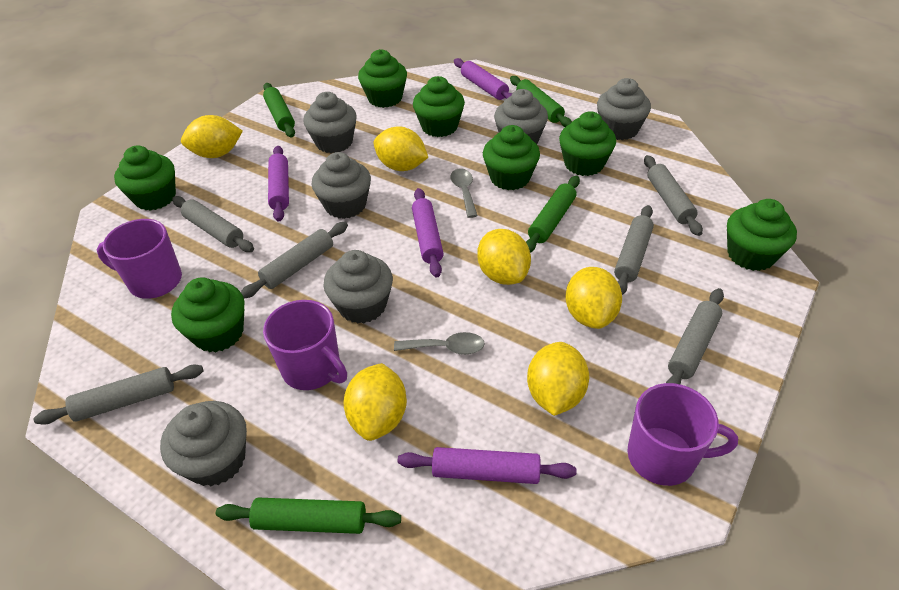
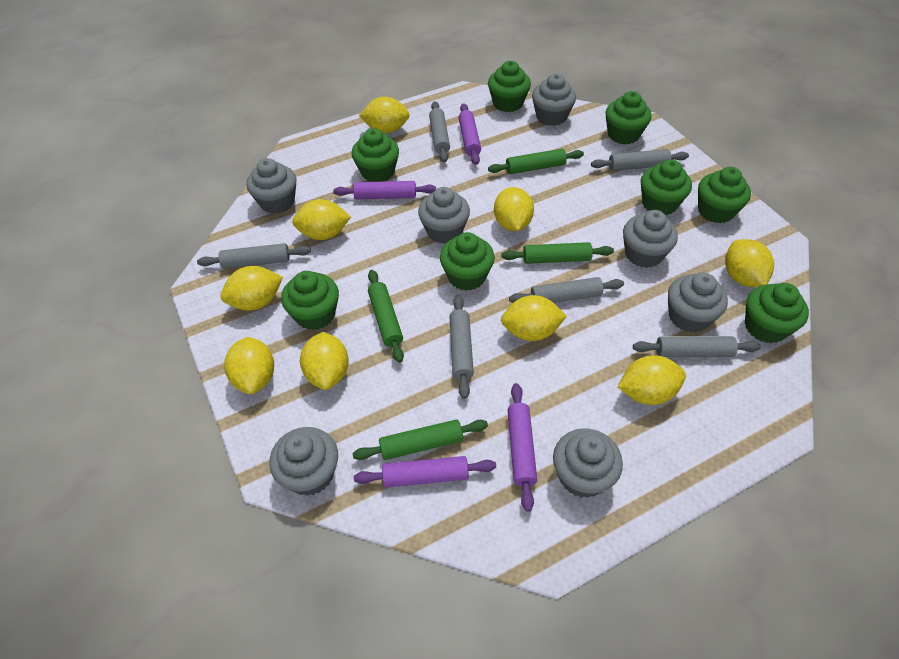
green cupcake: [114,145,176,211] [171,278,244,352] [358,49,407,108] [413,76,465,137] [483,125,540,190] [559,111,616,176] [727,199,797,271] = 7 -> [281,271,339,330] [352,128,399,182] [440,232,495,291] [488,61,531,112] [605,91,652,144] [641,159,692,215] [698,167,751,223] [745,283,809,343] = 8
grey cupcake: [160,401,247,486] [303,92,357,153] [311,152,371,219] [323,250,393,323] [494,89,548,144] [597,78,651,140] = 6 -> [247,158,296,214] [269,427,338,496] [418,187,470,244] [532,74,576,126] [553,429,623,498] [623,210,678,268] [668,273,728,332] = 7
grey spoon: [394,332,485,355] [450,168,478,218] = 2 -> none = 0
purple mug: [97,219,182,299] [263,300,347,390] [627,383,738,486] = 3 -> none = 0
yellow lemon: [181,115,243,158] [344,363,407,441] [374,126,428,171] [477,229,531,285] [527,342,589,416] [565,267,622,329] = 6 -> [220,266,283,311] [224,337,274,394] [292,199,351,240] [300,332,349,390] [359,97,410,133] [494,187,534,231] [501,295,567,341] [618,355,686,405] [725,239,774,287] = 9

